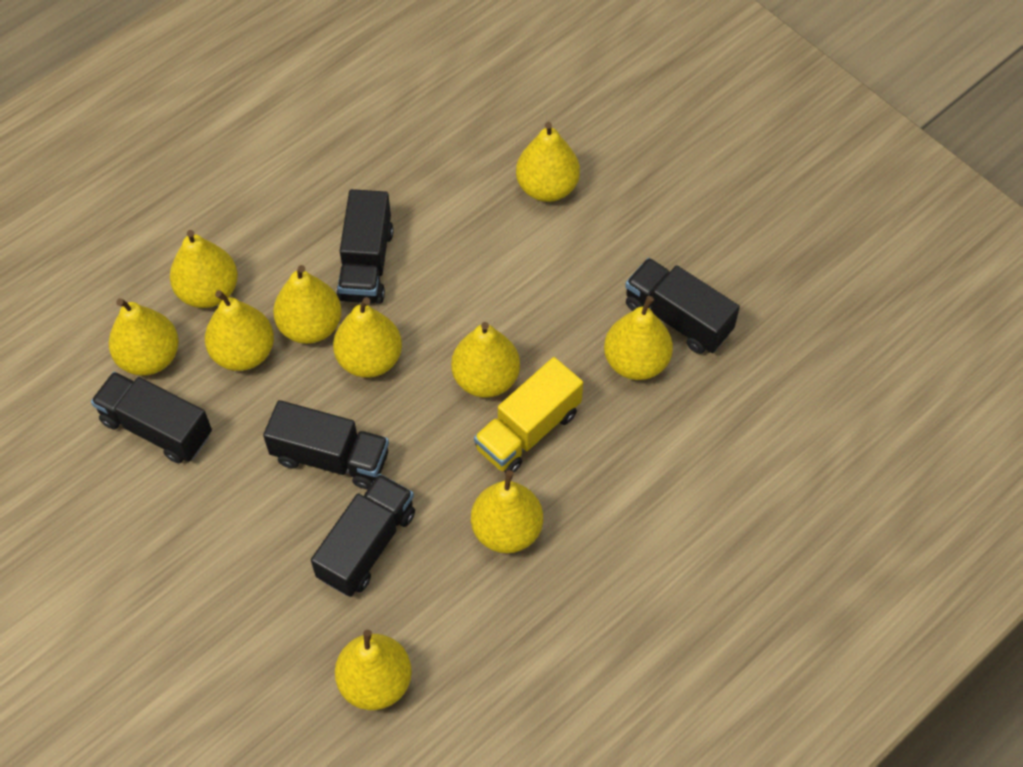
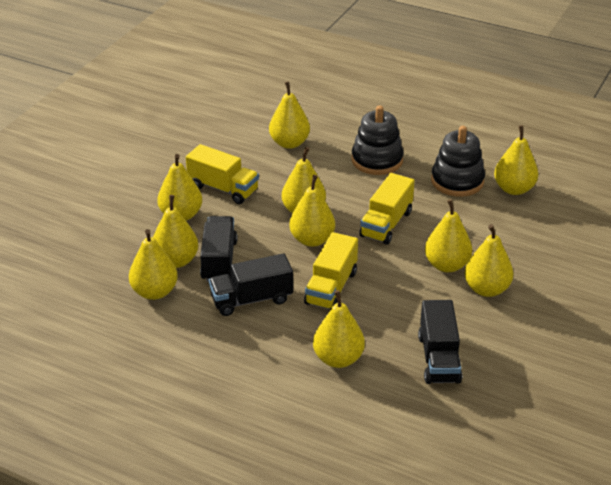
black stacking toy: none = 0 -> [351,105,404,175] [431,126,485,197] = 2
black truck: [91,372,212,463] [263,400,389,489] [311,474,415,597] [337,189,394,304] [625,258,740,354] = 5 -> [200,216,237,282] [209,253,293,316] [418,300,462,384] = 3
yellow truck: [474,357,583,473] = 1 -> [186,144,259,204] [304,232,358,310] [359,173,415,245] = 3

